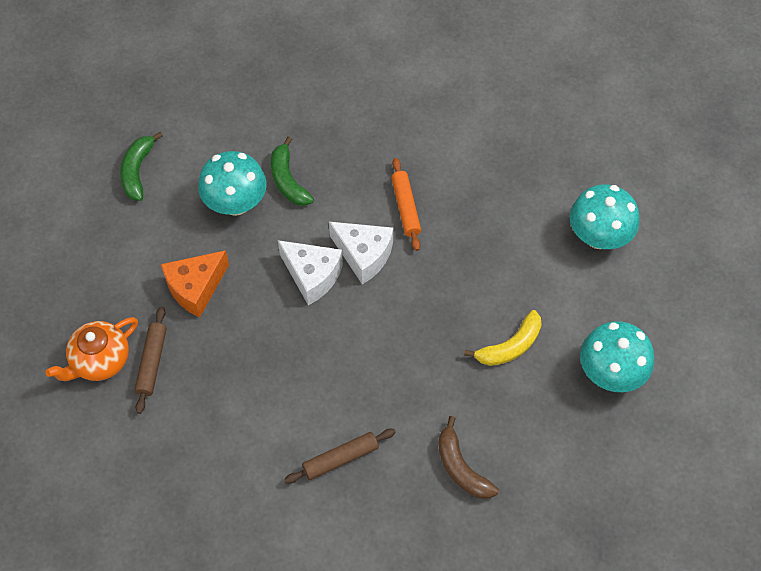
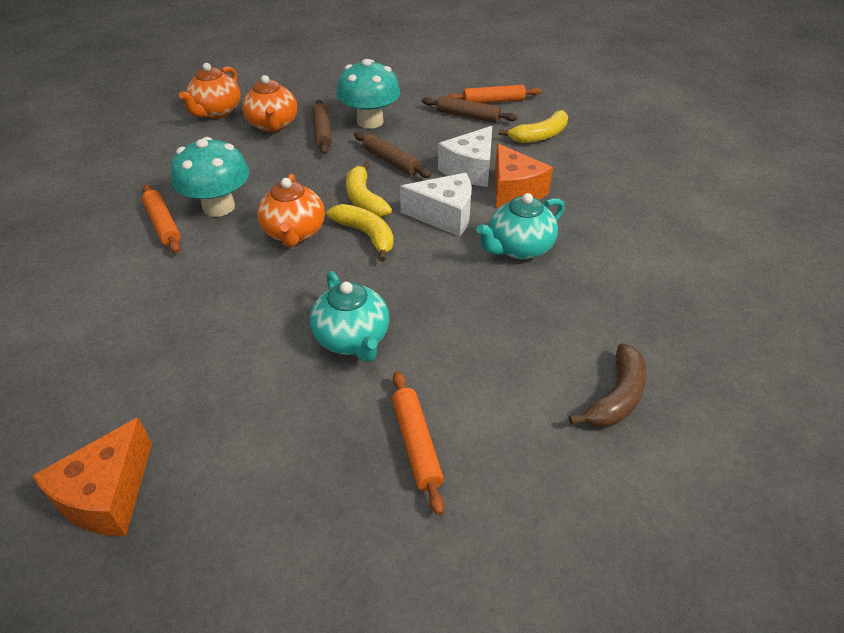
brown rolling pin: [135,306,167,414] [284,429,396,484] = 2 -> [312,100,332,155] [354,132,431,178] [422,96,517,123] = 3
green banana: [120,132,163,201] [271,136,314,206] = 2 -> none = 0
orange cheese: [161,250,229,318] = 1 -> [32,417,152,536] [495,144,553,207] = 2
orange rolling pin: [391,158,421,251] = 1 -> [142,185,181,253] [392,371,444,515] [447,85,541,103] = 3
orange teapot: [45,317,138,381] = 1 -> [179,63,240,118] [242,75,297,132] [257,174,325,247] = 3
turquoise mushroom: [198,151,267,216] [570,184,639,249] [580,321,654,392] = 3 -> [171,137,249,217] [336,59,400,128] = 2
turquoise teapot: none = 0 -> [310,271,389,362] [476,193,565,260] = 2
yellow banana: [464,310,542,366] = 1 -> [327,204,394,261] [346,161,392,217] [499,110,568,143] = 3

